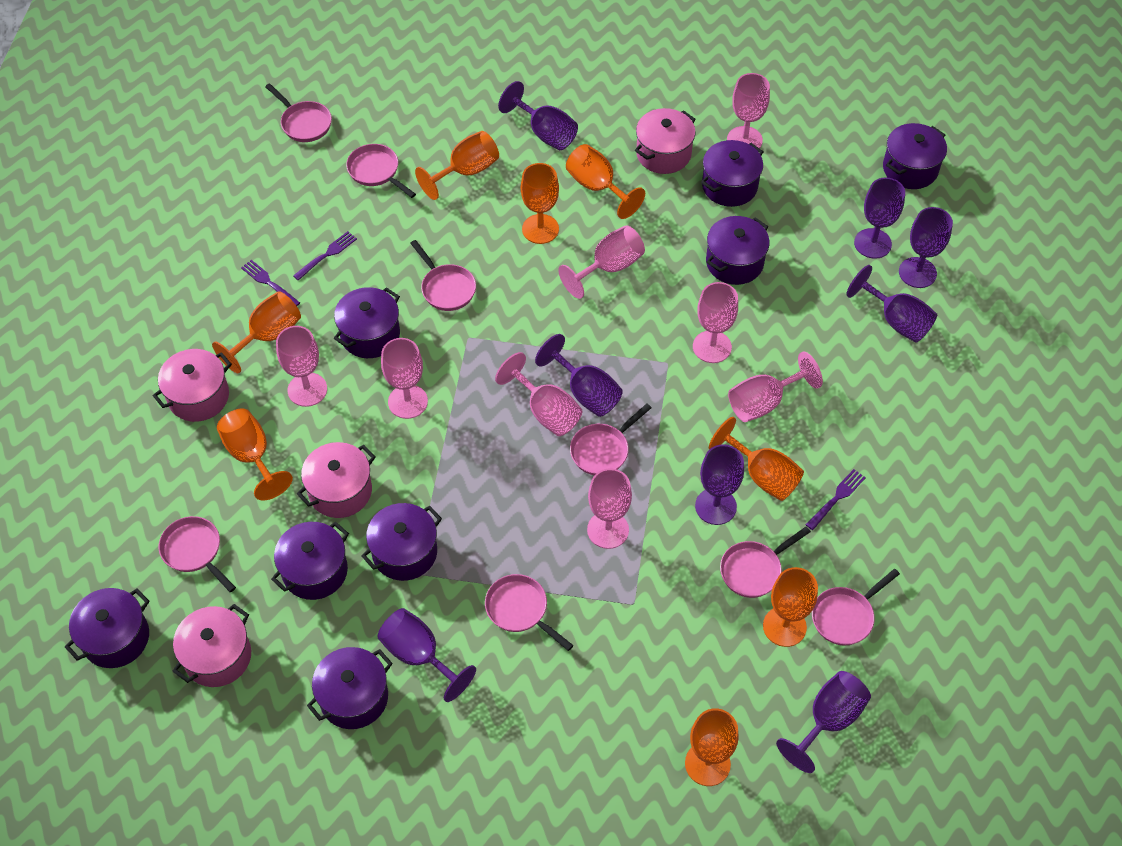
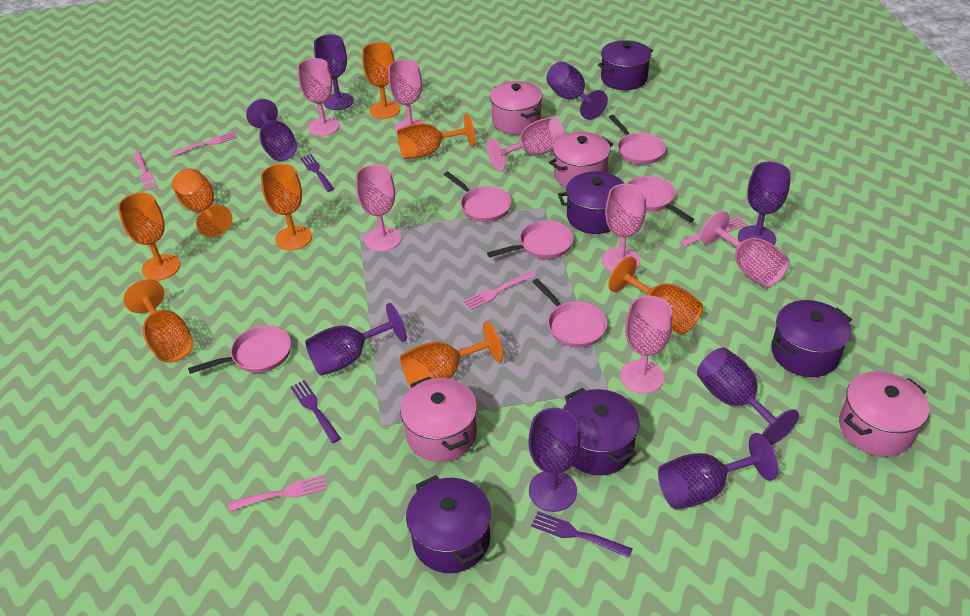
pink fork: none = 0 -> [133,152,158,190] [172,132,237,156] [228,475,327,512] [463,271,536,310] [680,217,747,246] = 5
pink goblet: [276,326,327,407] [381,338,428,419] [495,352,582,436] [558,225,645,299] [587,468,632,549] [693,282,738,363] [727,73,770,149] [728,352,823,422] = 8 -> [297,58,340,136] [356,164,401,252] [388,59,424,134] [487,117,565,171] [602,184,646,272] [620,296,672,394] [700,211,790,287] = 7
pink pan: [159,516,236,593] [265,83,332,142] [346,144,416,198] [410,240,476,311] [485,574,574,651] [570,403,651,475] [720,526,811,598] [812,569,900,645] = 8 -> [188,325,291,374] [444,172,512,222] [487,220,574,259] [532,278,608,347] [609,115,666,165] [627,176,694,223] = 6
purple pot: [65,588,150,668] [271,522,349,600] [307,647,393,729] [334,287,400,358] [362,503,442,581] [701,140,763,207] [706,216,770,285] [883,123,947,189] = 8 -> [406,475,491,573] [558,171,624,234] [563,388,640,475] [598,40,653,90] [771,300,852,377] = 5

